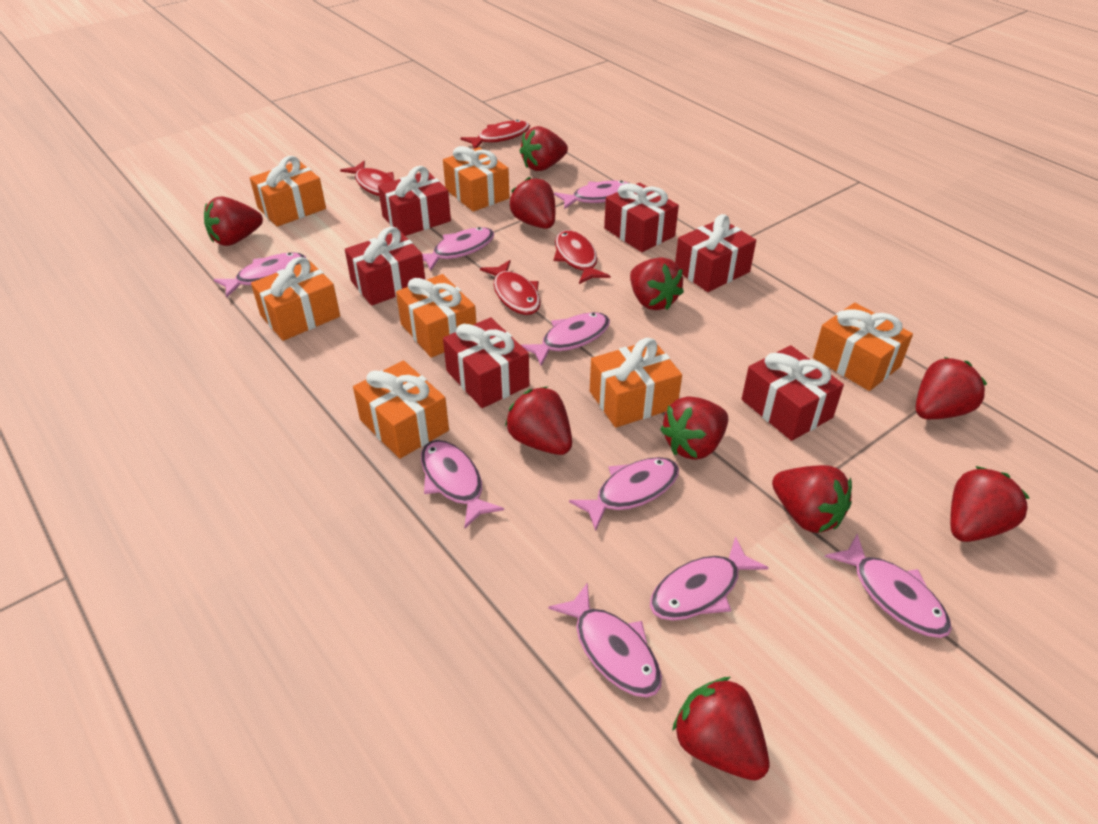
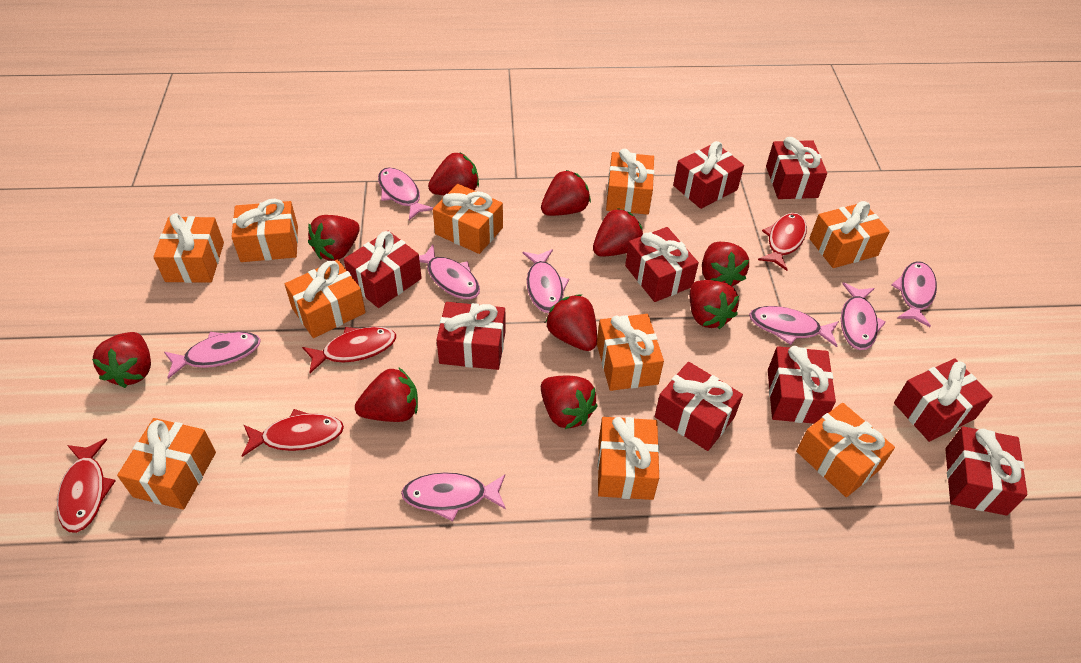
orange gift: [250,156,326,227] [251,257,340,341] [353,360,449,459] [396,274,476,358] [443,146,510,212] [590,338,682,428] [813,303,913,391] = 7 -> [117,418,216,510] [153,213,224,283] [232,198,298,262] [285,259,366,338] [433,184,503,254] [597,314,664,391] [598,417,659,500] [606,149,654,215] [796,403,895,497] [809,201,890,268] = 10
pink fish: [213,252,306,298] [421,440,504,528] [422,227,495,271] [521,312,610,366] [548,582,662,697] [554,180,629,209] [569,457,679,531] [650,536,768,621] [825,534,952,638] = 9 -> [164,332,261,379] [378,167,434,220] [401,472,506,521] [419,245,480,299] [523,249,569,313] [749,306,839,347] [841,282,886,350] [891,261,937,327] = 8
red gift: [345,227,425,306] [378,166,451,236] [443,318,529,408] [604,183,679,252] [675,214,756,292] [742,346,844,441] = 6 -> [344,231,422,308] [437,302,506,370] [625,227,699,302] [655,362,743,451] [673,141,744,209] [766,137,827,199] [768,346,836,424] [894,358,993,442] [945,426,1027,516] = 9

